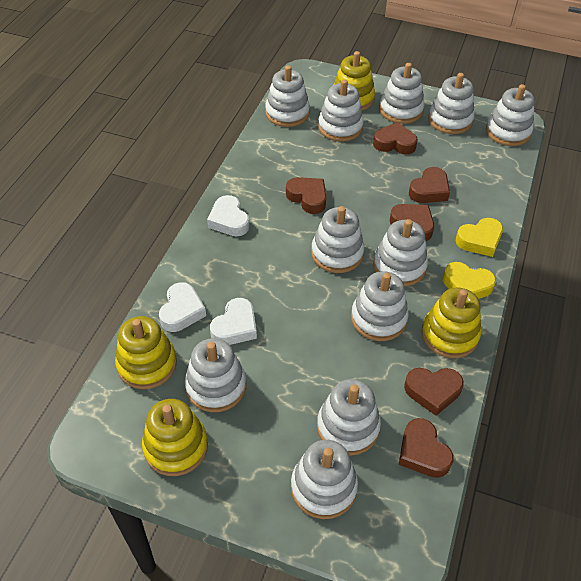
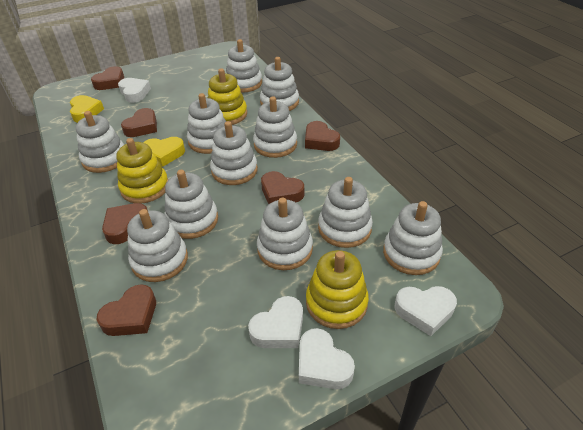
white heart: [159,282,206,332] [207,195,249,236] [210,298,257,345] = 3 -> [118,78,151,103] [248,296,303,348] [299,328,355,389] [395,286,457,336] = 4
yellow stacking toy: [115,316,177,389] [142,399,208,476] [334,51,375,111] [422,288,481,358] = 4 -> [116,138,168,204] [208,68,247,125] [306,250,369,329] = 3

